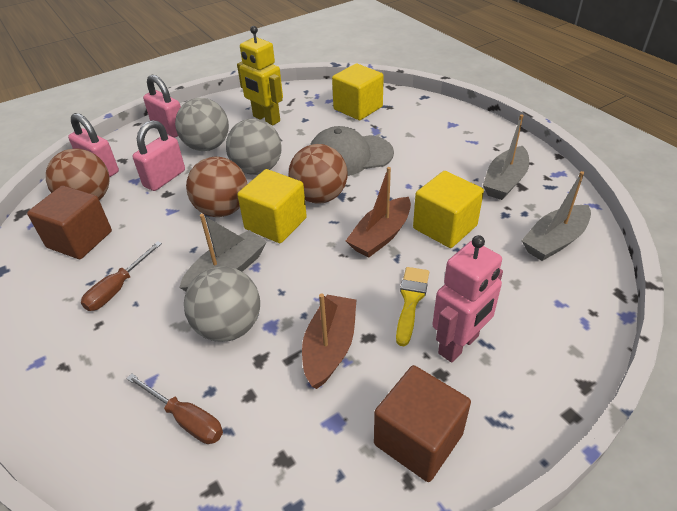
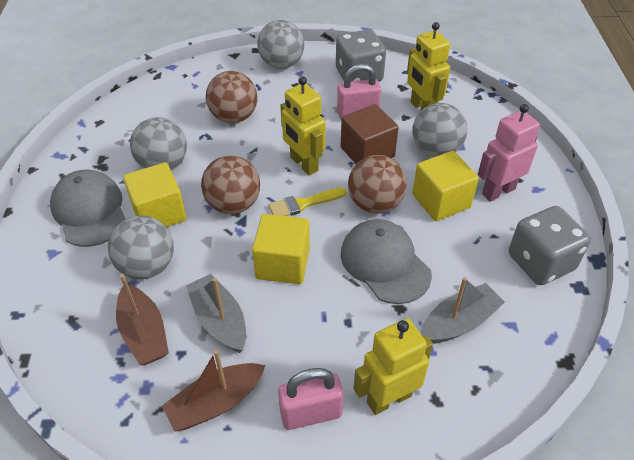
brown cube: [27,185,112,259] [374,365,471,482] = 2 -> [341,104,399,164] = 1
brown screwdriver: [81,241,162,311] [126,373,223,444] = 2 -> none = 0
grey ball: [175,98,229,151] [184,266,260,342] [226,118,282,175] = 3 -> [108,215,174,279] [130,117,187,170] [257,20,304,69] [412,103,467,157] = 4
grey boat: [179,214,267,291] [483,114,529,200] [521,171,591,261] = 3 -> [186,274,246,353] [420,277,505,344] = 2
grey cap: [310,126,394,176] = 1 -> [50,170,125,247] [341,219,432,304] = 2
grey dice: none = 0 -> [336,29,386,82] [509,206,591,285] = 2
pink padlock: [68,113,119,178] [133,120,185,191] [143,75,181,137] = 3 -> [278,368,343,430] [337,64,381,120] = 2
yellow robot: [237,26,283,126] = 1 -> [280,76,325,175] [353,318,433,415] [407,22,450,110] = 3

